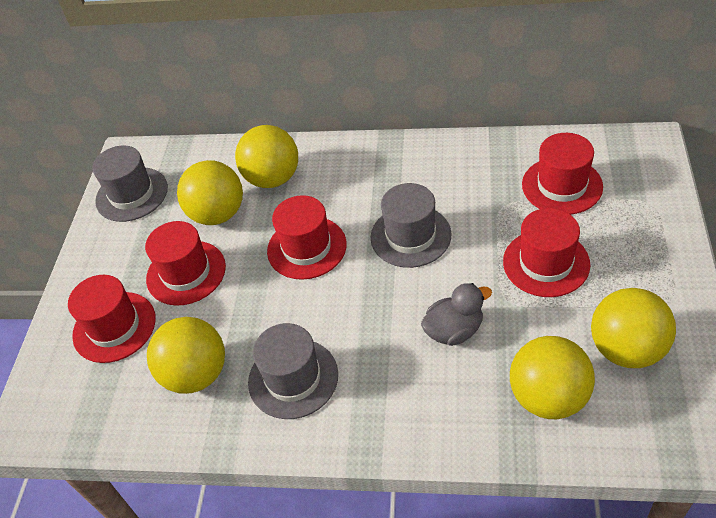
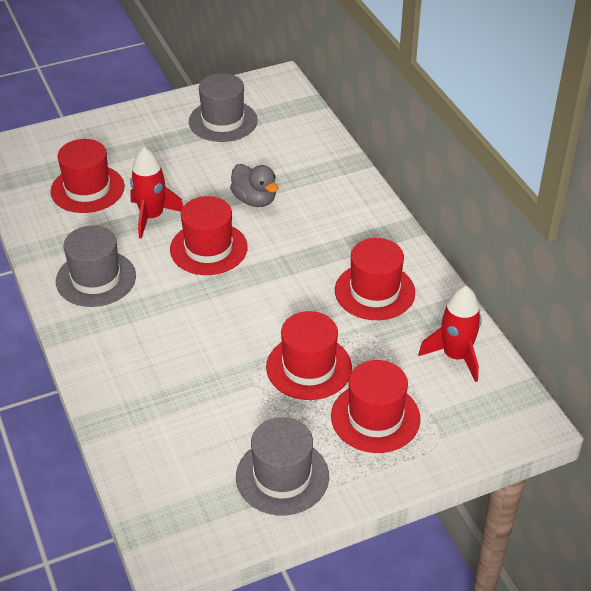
red rocket: none = 0 -> [130,147,183,239] [419,286,482,382] = 2
yellow ball: [147,317,225,394] [177,160,243,225] [235,125,298,188] [510,336,595,419] [591,288,676,368] = 5 -> none = 0

